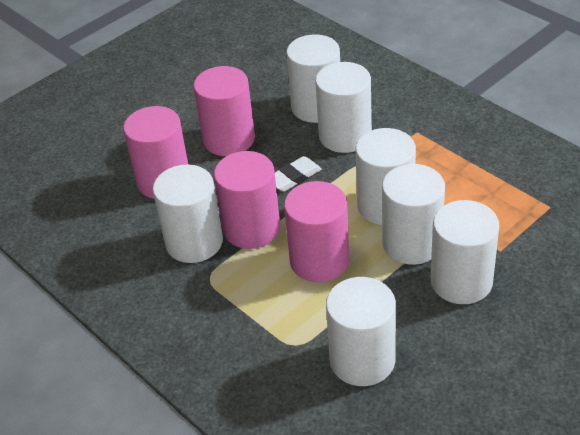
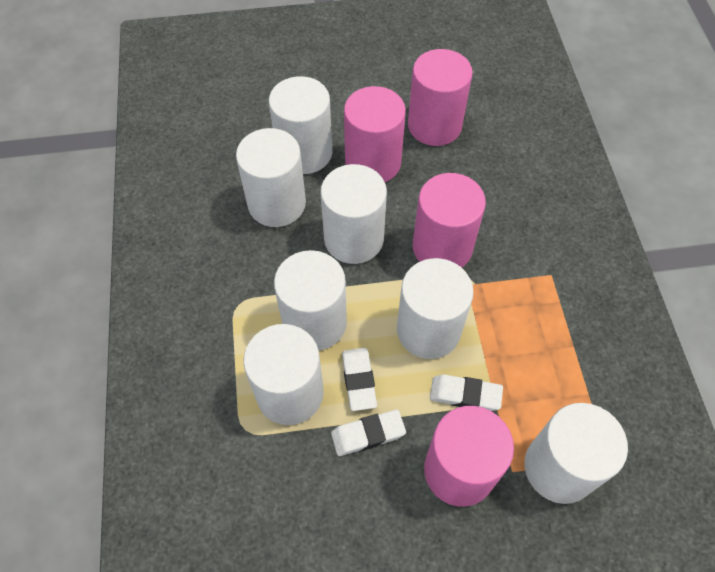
white eraser: [275,156,322,192] = 1 -> [331,409,406,456] [342,348,377,411] [430,374,503,411] = 3

